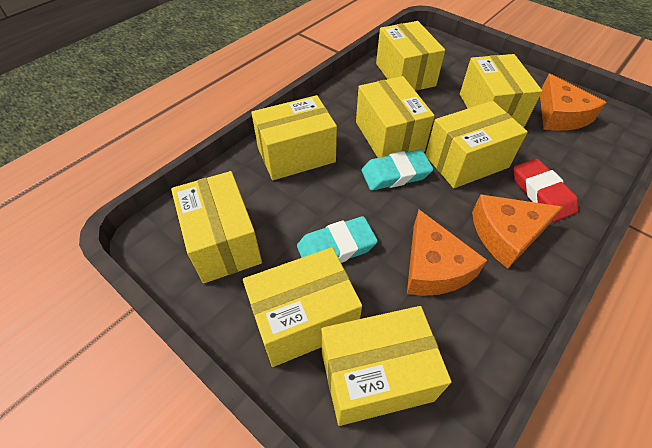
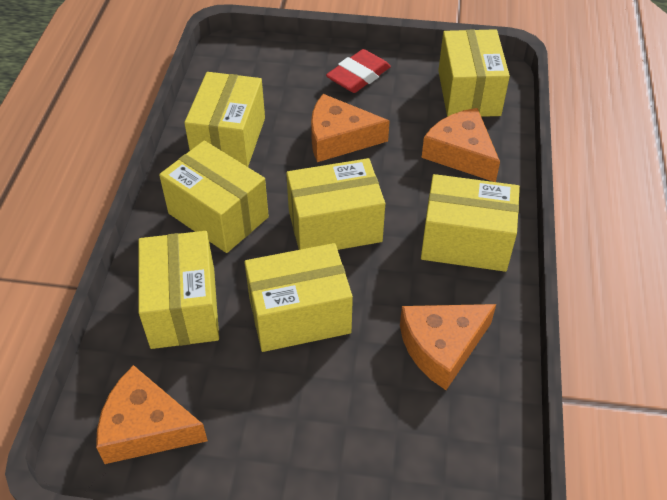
orange cheese: [407,210,487,296] [472,194,562,269] [540,74,607,131] = 3 -> [96,365,208,464] [311,94,390,162] [400,304,496,390] [422,108,500,182] = 4
turquoise eraser: [297,216,378,263] [361,150,433,190] = 2 -> none = 0
yellow box: [171,171,262,283] [243,247,362,367] [251,95,337,180] [321,306,451,426] [356,76,435,158] [376,21,445,91] [425,101,528,188] [460,54,542,127] = 8 -> [138,231,219,349] [159,141,269,253] [184,72,265,167] [244,243,353,352] [286,158,385,250] [421,174,520,272] [438,29,510,117] = 7

